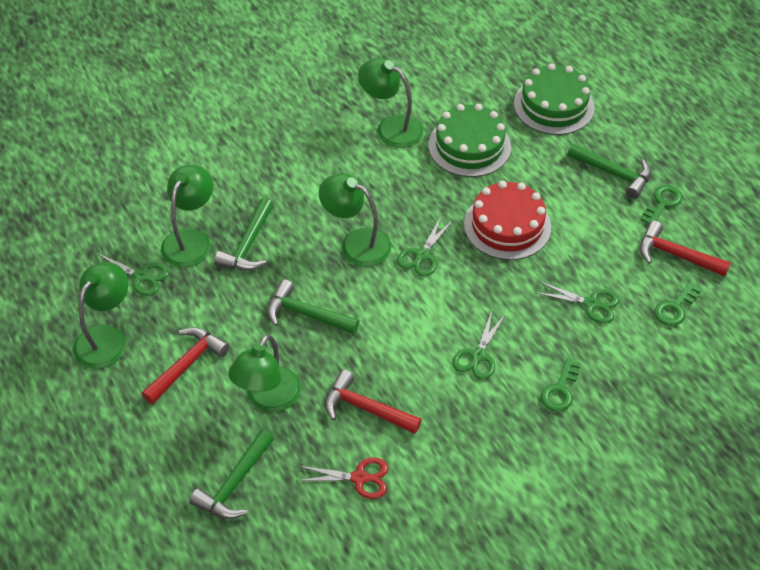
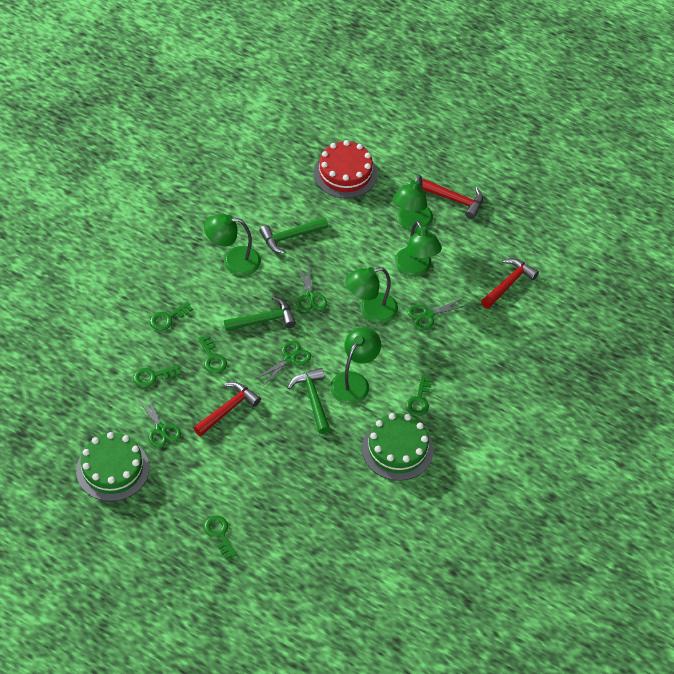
green hammer: [190,430,274,519] [214,198,273,271] [267,279,359,334] [567,143,651,199] = 4 -> [224,296,296,332] [259,217,328,254] [287,368,330,434] = 3
green key: [541,358,581,412] [641,185,682,225] [654,282,702,326] = 3 -> [133,365,180,388] [150,302,193,331] [198,335,227,374] [204,516,237,559] [406,376,432,416] = 5
red scissors: [297,457,388,499] = 1 -> none = 0

